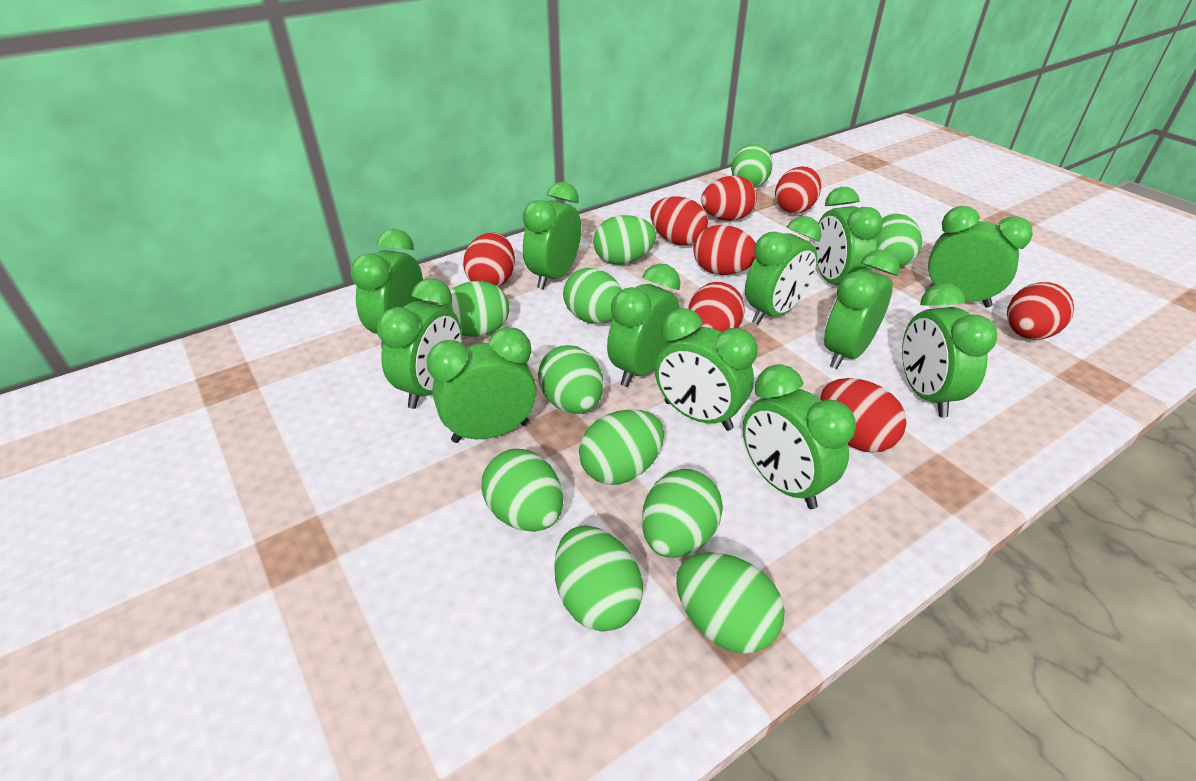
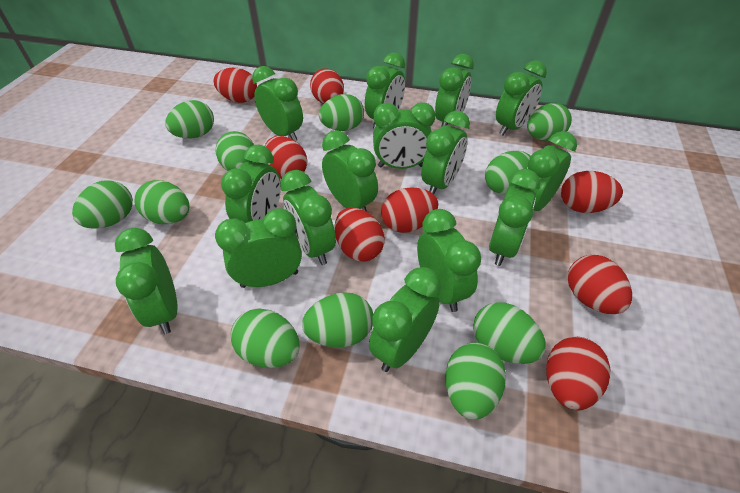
green clock: [350,229,423,345] [377,279,462,409] [426,327,537,443] [523,182,581,289] [607,263,681,387] [655,308,757,431] [743,364,856,509] [745,216,821,325] [814,187,883,285] [824,250,900,369] [902,283,997,417] [925,206,1033,307] = 12 -> [115,228,177,334] [215,208,302,288] [221,145,281,223] [252,66,303,141] [280,170,336,265] [322,130,378,212] [365,53,405,129] [369,267,442,372] [373,102,435,169] [417,209,481,312] [421,111,470,194] [435,54,474,127] [489,169,541,266] [496,60,547,136] [519,131,577,211] = 15

